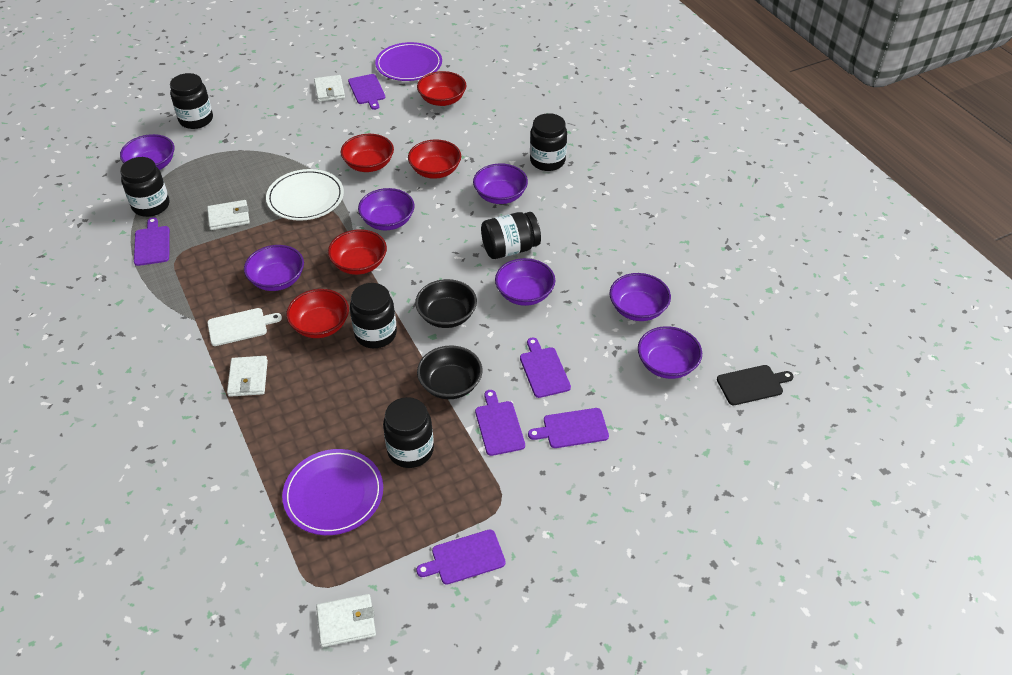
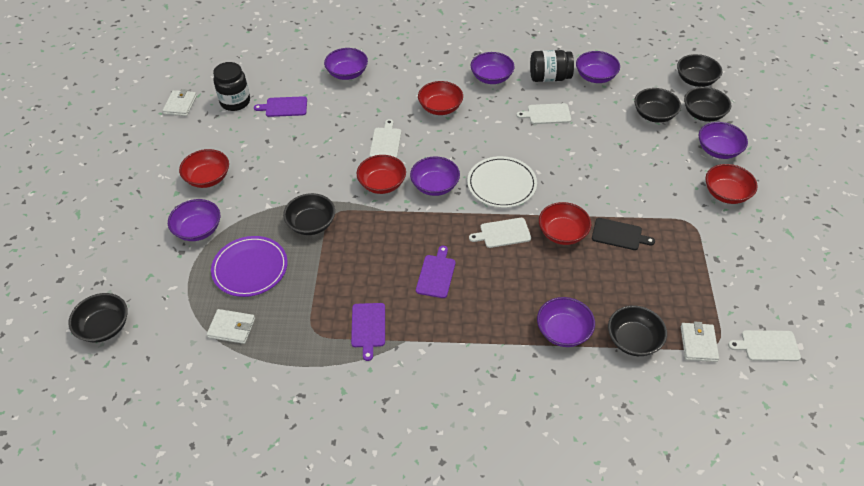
black bowl: [415,279,477,328] [417,346,483,399] = 2 -> [68,293,128,343] [283,193,335,235] [608,305,667,356] [634,88,681,123] [677,54,722,87] [684,87,732,122] = 6
black jar: [120,157,169,217] [170,73,213,129] [350,283,397,348] [383,397,434,468] [481,212,541,259] [530,113,567,171] = 6 -> [213,62,250,111] [530,50,574,82] = 2
purple cutting board: [134,217,170,266] [348,74,386,110] [416,530,506,585] [475,390,525,456] [520,338,571,398] [528,408,609,448] = 6 -> [254,96,307,117] [351,303,385,361] [416,246,456,298] = 3
purple plate: [282,449,383,535] [375,42,442,81] = 2 -> [211,236,288,297] = 1
white cutting board: [207,308,282,346] = 1 -> [370,119,401,158] [469,218,531,248] [516,103,571,124] [728,330,801,361] = 4
white wallet: [207,200,250,230] [227,356,268,397] [314,75,345,102] [316,594,376,647] = 4 -> [162,89,197,116] [207,309,255,344] [681,322,719,362] = 3

